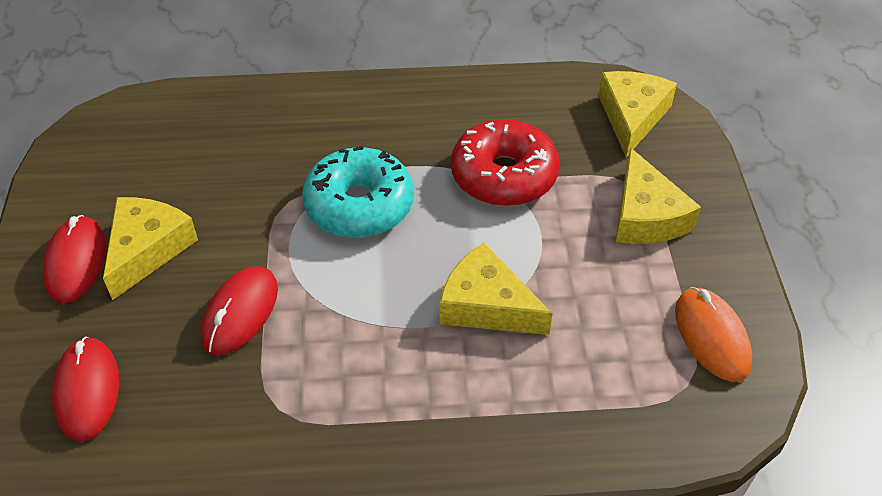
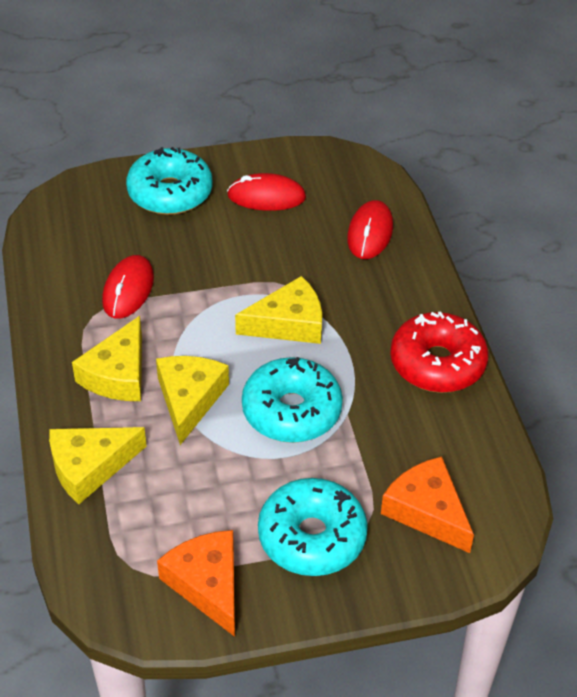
orange cheese: none = 0 -> [157,530,235,637] [381,457,474,553] = 2
orange mouse: [675,287,753,382] = 1 -> none = 0
turquoise donut: [302,146,414,238] = 1 -> [126,147,213,215] [242,357,343,443] [258,478,368,576] = 3

